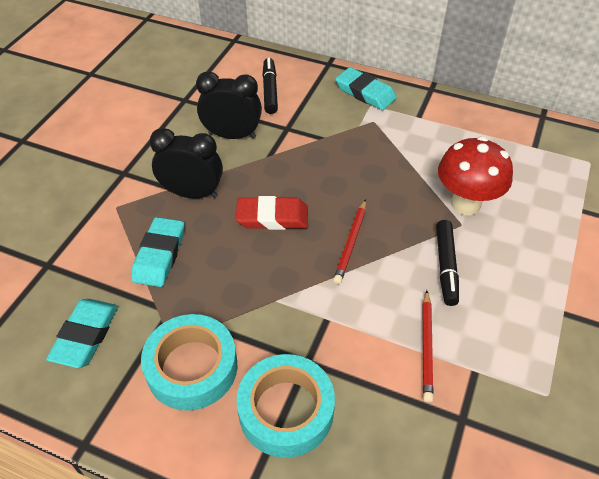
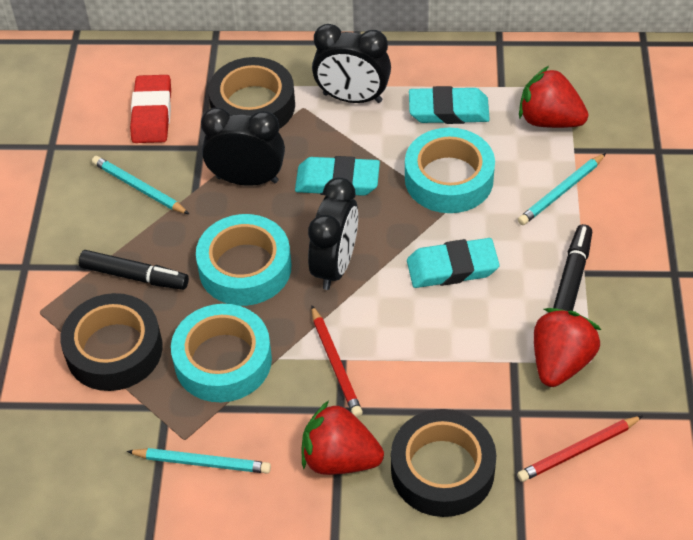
black clock: [149,128,223,199] [196,71,262,139] = 2 -> [201,108,285,186] [308,177,358,290] [312,24,391,103] = 3
black tape: none = 0 -> [60,293,163,391] [208,57,295,129] [391,409,497,517] = 3
red mushroom: [438,137,513,215] = 1 -> none = 0
red strawberry: none = 0 -> [301,400,384,475] [519,66,588,128] [534,308,601,387] = 3
turquoise pencil: none = 0 -> [92,156,189,214] [127,448,271,474] [518,153,606,225] = 3
turquoise tape: [141,314,238,411] [236,354,335,458] = 2 -> [171,304,272,402] [196,214,291,306] [405,128,495,213] = 3

